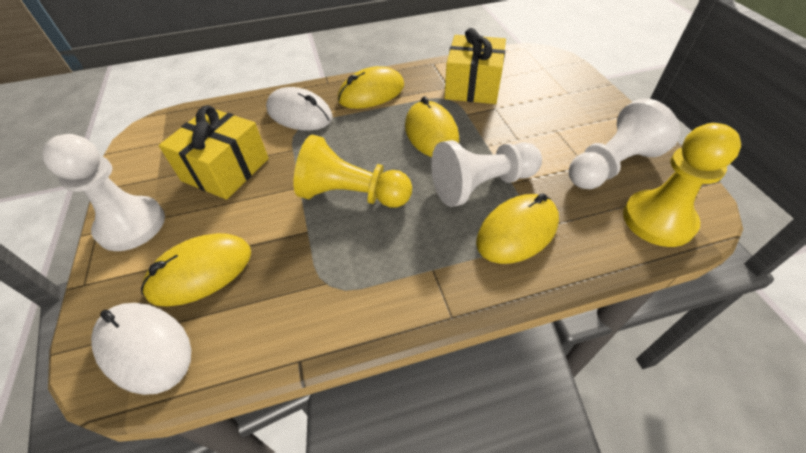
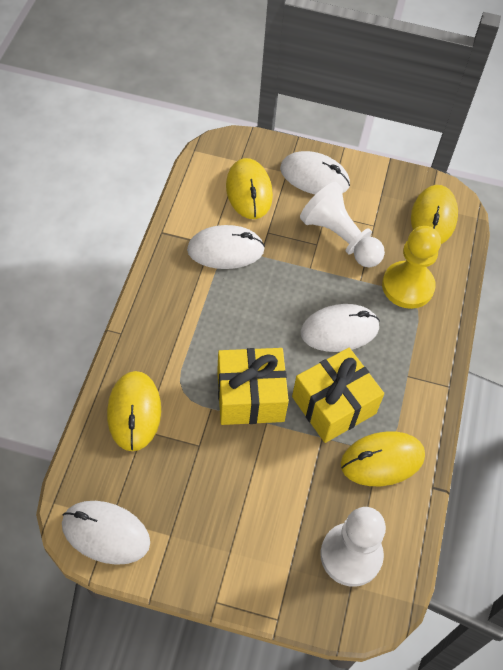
white mouse: [91,303,191,395] [266,87,333,131] = 2 -> [62,501,150,565] [187,225,265,269] [280,151,350,195] [301,304,380,352] = 4
white pawn: [42,134,165,251] [431,140,542,207] [569,98,680,189] = 3 -> [300,182,385,267] [320,507,386,587] = 2
yellow pawn: [294,135,412,208] [623,123,741,247] = 2 -> [382,226,441,309] = 1

